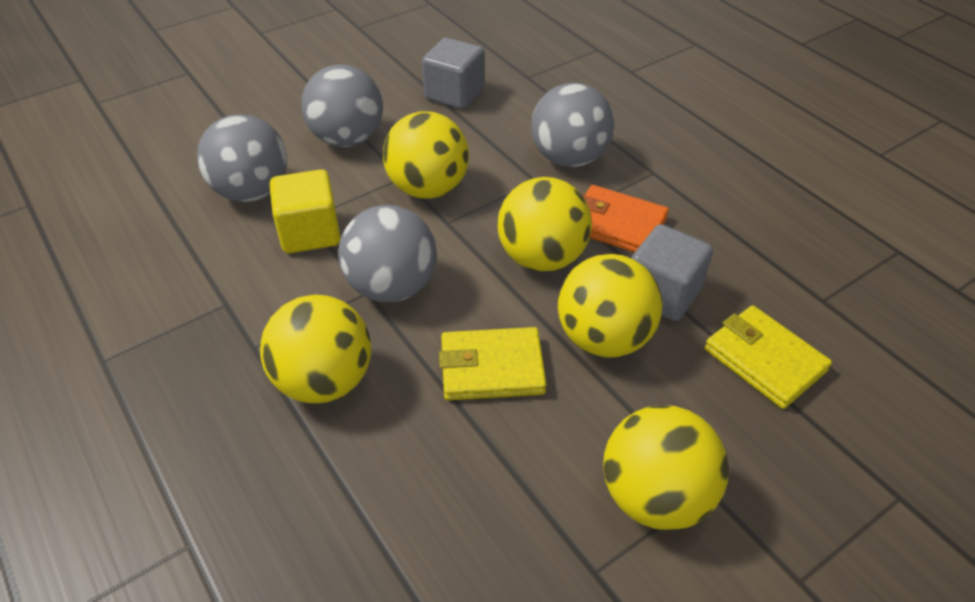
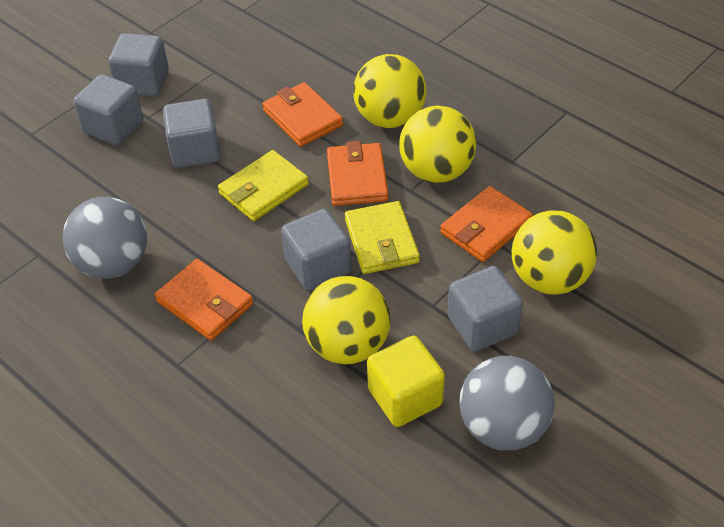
grey ball: [197,114,287,202] [302,64,383,147] [338,205,437,302] [531,83,614,167] = 4 -> [63,197,147,279] [459,356,555,450] = 2
grey cube: [422,38,485,109] [631,224,713,321] = 2 -> [73,74,143,145] [108,33,169,96] [163,99,221,168] [281,209,351,290] [447,266,523,351] = 5
orange wallet: [582,185,669,253] = 1 -> [155,259,253,341] [262,82,343,147] [327,141,388,206] [440,186,533,262] = 4
yellow ball: [260,295,371,403] [383,111,469,199] [498,177,592,271] [558,254,663,357] [603,405,729,530] = 5 -> [302,276,391,364] [353,54,426,128] [399,106,476,183] [512,211,597,295] = 4

